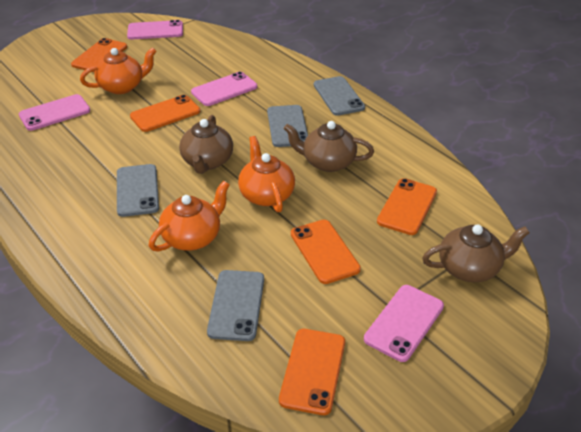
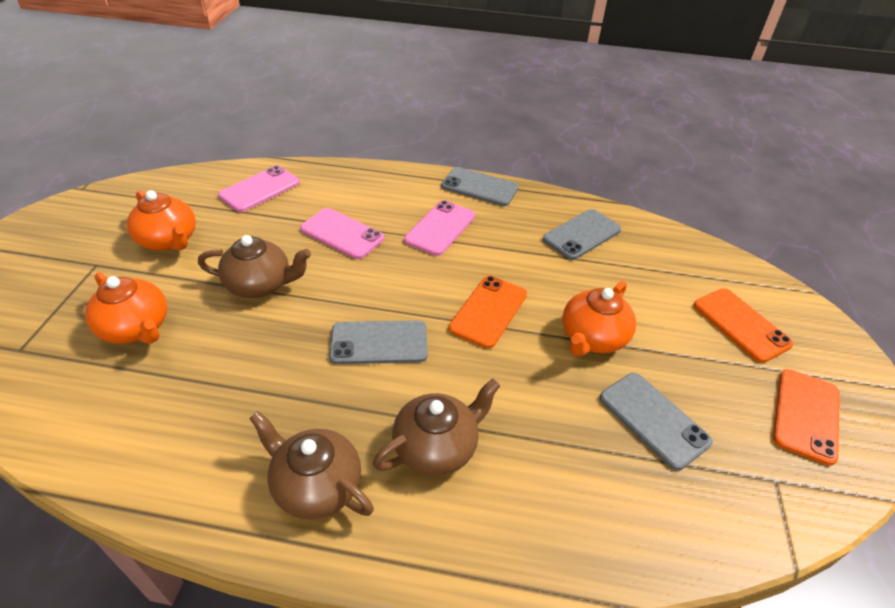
orange phone: [71,38,127,72] [130,95,200,132] [279,329,345,415] [291,220,361,284] [377,178,437,235] = 5 -> [449,276,527,348] [694,288,793,363] [773,369,840,466] = 3
pink phone: [19,94,90,131] [127,20,183,40] [191,72,257,106] [364,285,444,362] = 4 -> [218,165,300,212] [300,208,384,259] [404,200,475,256] = 3

